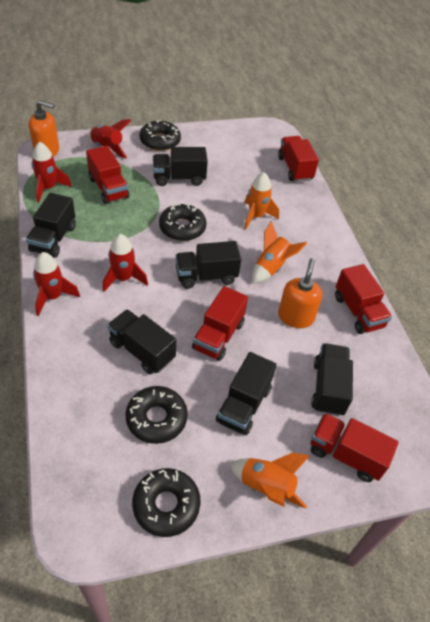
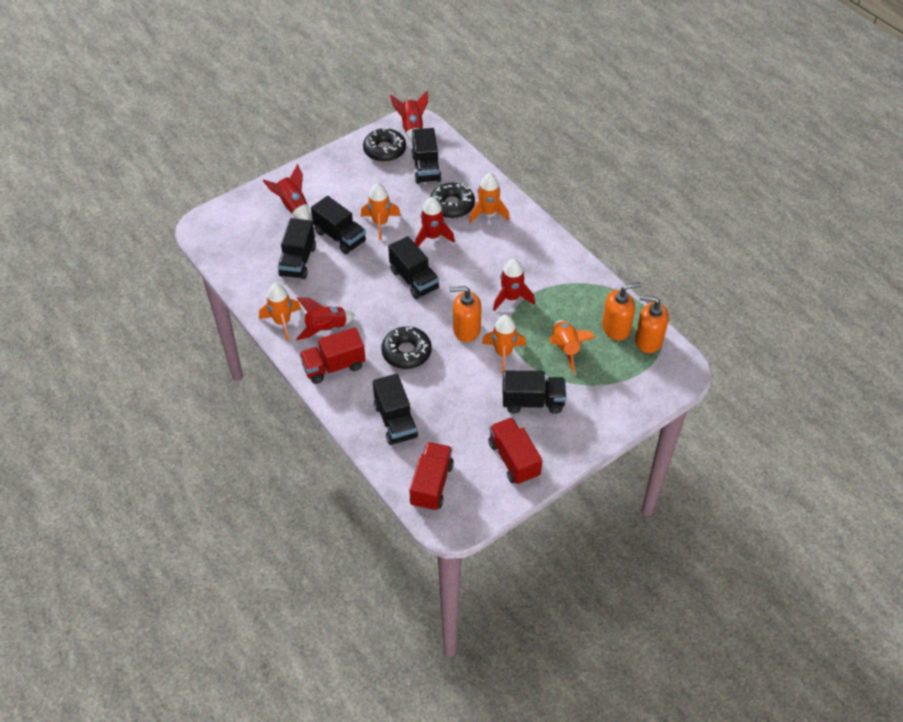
black donut: [125,386,188,444] [132,468,201,537] [140,120,181,151] [159,203,207,241] = 4 -> [363,128,406,162] [381,326,432,369] [430,183,475,218] = 3
orange rocket: [230,453,310,509] [244,172,279,230] [252,221,307,283] = 3 -> [259,283,301,341] [361,183,401,240] [469,173,509,223] [482,315,526,374] [550,320,596,373] = 5
orange soap dispenser: [29,100,59,157] [278,258,323,328] = 2 -> [449,286,482,342] [602,282,641,340] [635,295,669,353] = 3
red rocket: [31,142,72,203] [33,252,80,316] [89,119,131,159] [103,234,148,292] = 4 -> [263,164,309,220] [296,297,355,340] [390,91,428,142] [415,197,455,246] [493,259,535,311] = 5
red truck: [86,146,129,204] [192,286,248,361] [278,136,319,182] [311,413,398,482] [335,264,392,334] = 5 -> [299,327,366,384] [409,442,454,511] [488,417,542,485] = 3

